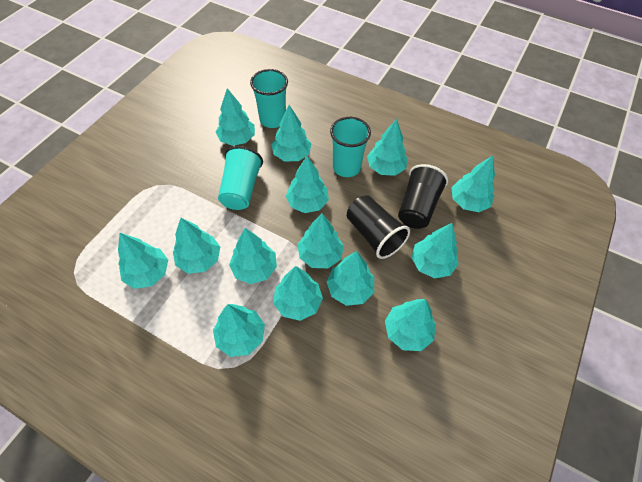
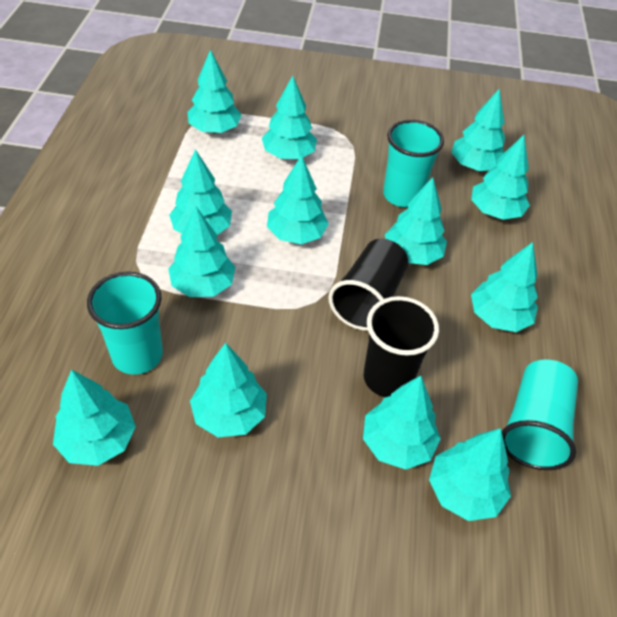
turquoise tree: [118,233,168,289] [173,218,220,274] [213,304,265,357] [216,88,255,146] [229,228,277,284] [271,105,312,161] [273,266,323,321] [286,156,329,213] [298,213,344,268] [326,251,374,306] [367,119,408,176] [385,299,436,351] [411,223,459,279] [451,155,495,212] = 14 -> [53,369,136,466] [168,206,235,297] [169,149,232,235] [187,49,241,133] [190,343,267,437] [262,76,317,159] [267,155,329,244] [363,375,441,470] [385,177,447,265] [429,428,511,521] [451,88,505,171] [471,135,530,220] [471,242,538,332] = 13

